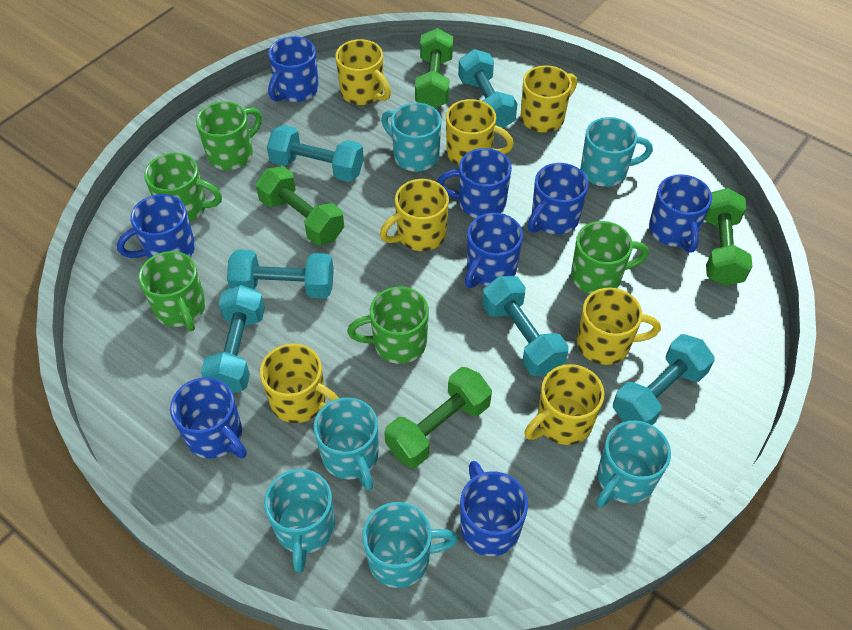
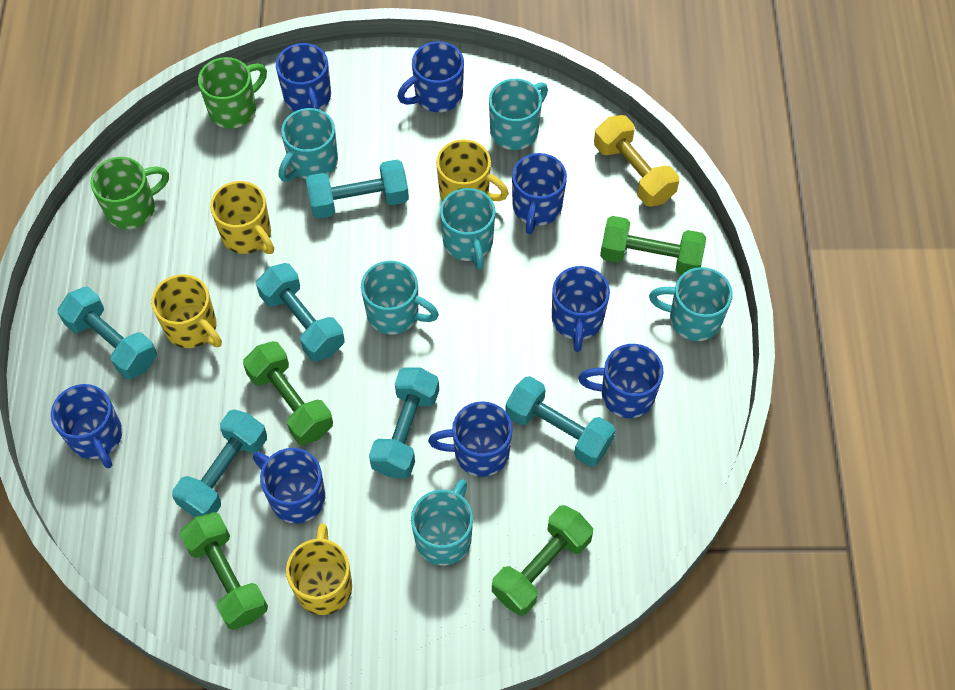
green mug: [138,251,206,331] [144,153,222,222] [196,101,262,170] [347,287,429,364] [571,221,649,294] = 5 -> [90,157,169,229] [198,57,267,129] = 2
yellow dumbbell: none = 0 -> [594,115,679,207] = 1
yellow mug: [260,343,339,423] [335,39,391,105] [380,179,449,251] [446,99,514,166] [520,65,577,133] [524,364,604,445] [577,288,661,365] = 7 -> [151,274,222,348] [210,181,274,254] [286,524,352,615] [436,139,509,201] = 4

